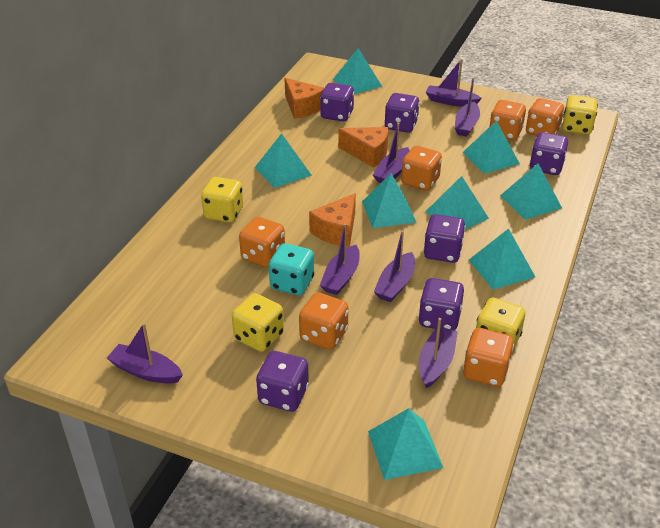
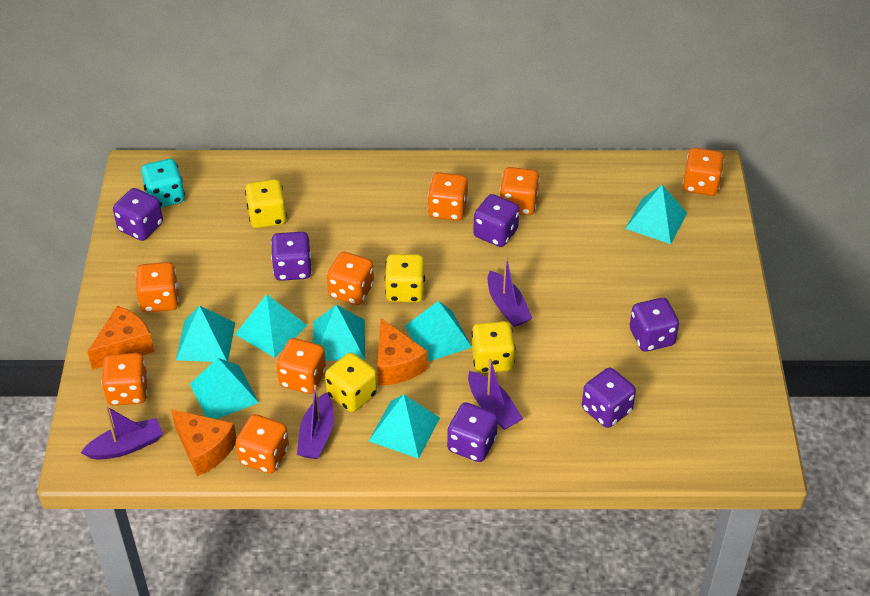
orange dice: [239,217,285,268] [299,292,349,350] [401,146,442,191] [463,328,514,387] [489,100,526,141] [526,98,564,136] = 6 -> [101,353,148,406] [136,262,179,313] [236,414,289,474] [277,338,326,394] [327,252,374,305] [428,172,468,221] [500,167,540,215] [683,148,724,196] = 8
purple boat: [107,323,183,384] [320,223,360,295] [373,123,410,183] [374,230,415,302] [419,318,458,388] [426,59,482,107] [455,77,480,137] = 7 -> [81,406,163,460] [297,385,334,459] [468,359,523,430] [488,257,532,327] = 4
turquoise pyramid: [255,133,312,188] [333,48,382,94] [362,173,417,228] [368,408,443,480] [425,176,489,229] [462,121,520,174] [469,228,535,290] [500,164,562,220] = 8 -> [176,305,235,362] [190,358,259,419] [235,294,307,358] [313,305,365,361] [369,394,440,459] [405,301,472,361] [625,185,687,244] = 7

